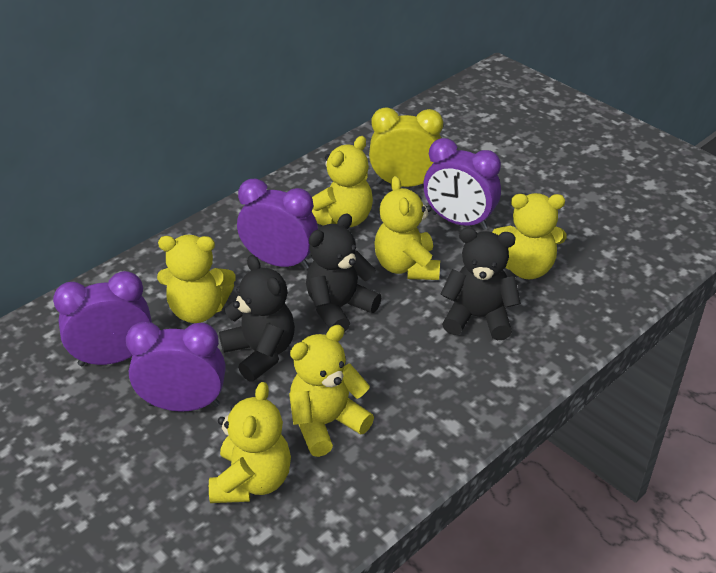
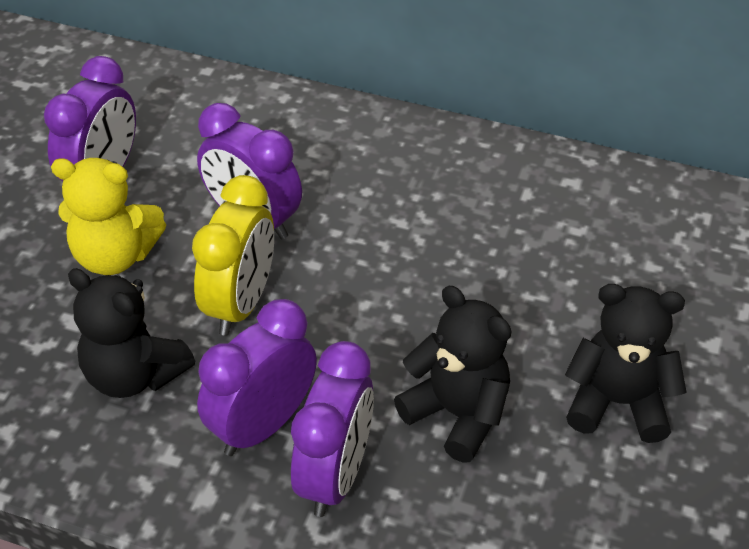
yellow teddy bear: [157,235,236,323] [209,382,291,503] [289,325,374,457] [312,136,373,227] [374,176,440,280] [492,193,566,279] = 6 -> [51,158,166,275] = 1

